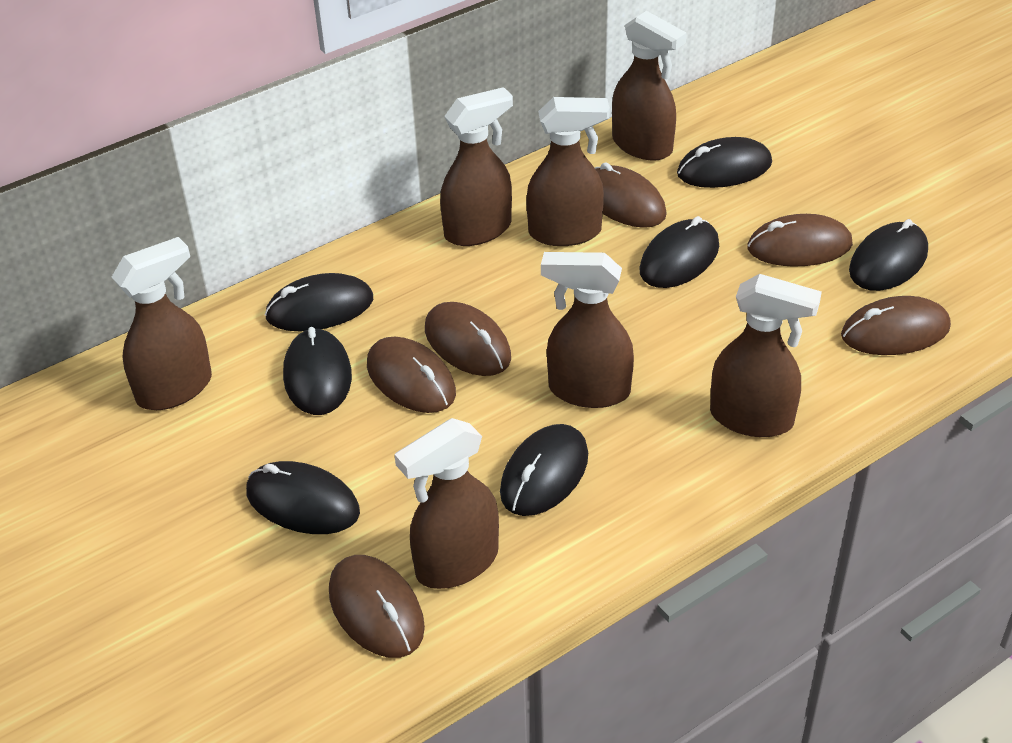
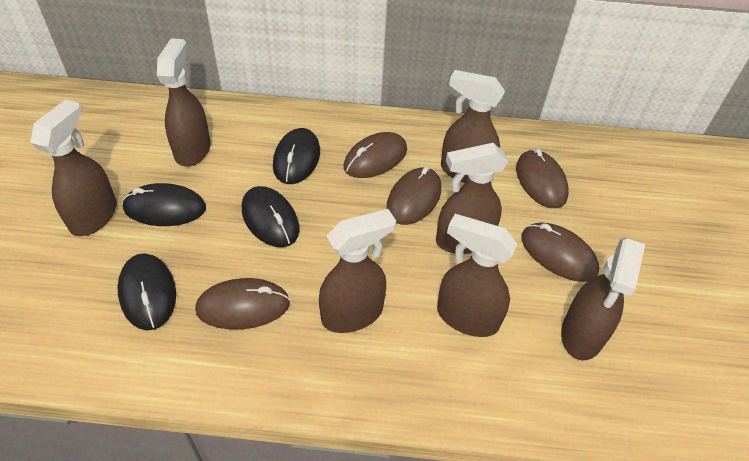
black mouse: [246,461,360,534] [264,273,373,331] [283,327,352,415] [500,424,588,516] [639,216,719,288] [677,137,772,188] [849,219,928,291] = 7 -> [117,253,176,330] [122,183,206,226] [242,186,300,247] [273,128,320,184] = 4
brown mouse: [329,555,425,658] [367,337,456,413] [425,302,511,376] [595,162,667,228] [748,214,853,267] [841,296,951,355] = 6 -> [195,278,290,330] [343,132,407,178] [386,167,441,225] [516,149,569,208] [521,222,599,282] = 5

